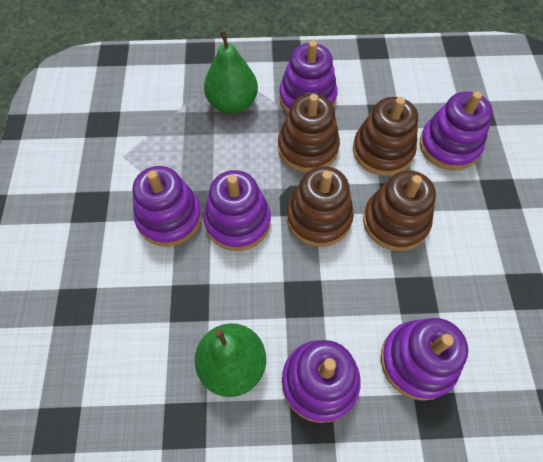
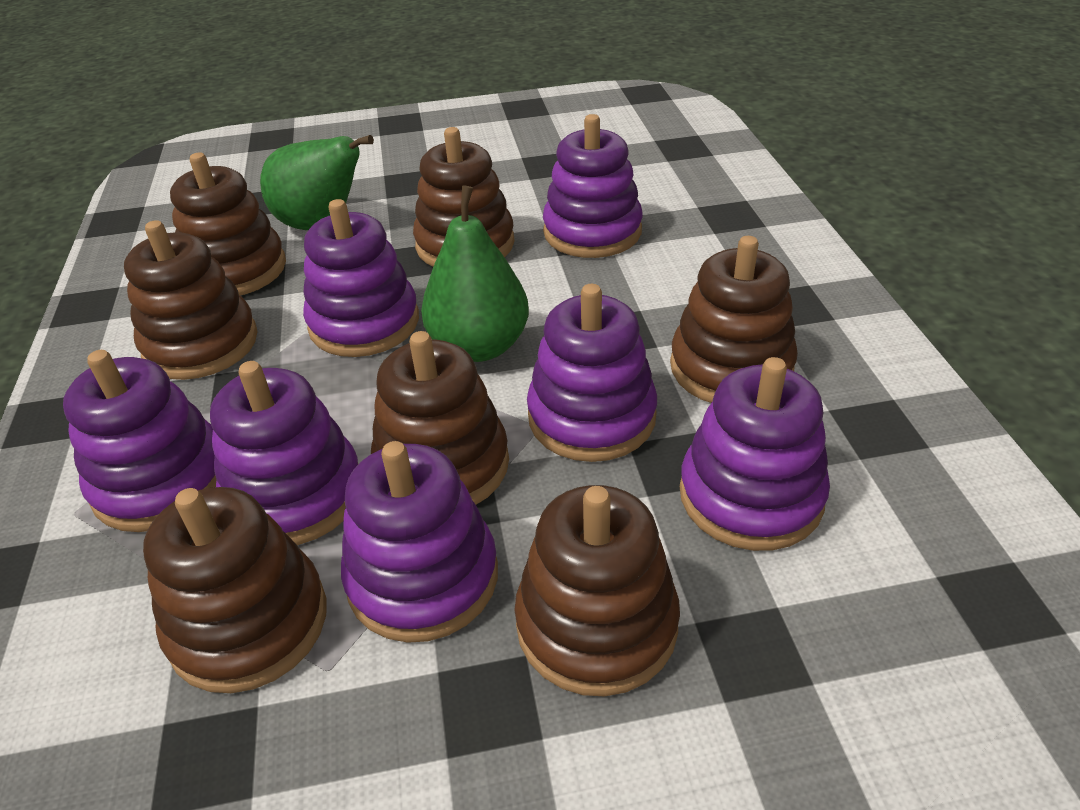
brown stacking toy: [278,94,340,173] [286,166,354,247] [353,97,418,176] [363,170,436,251] = 4 -> [124,220,257,380] [143,487,327,693] [170,152,286,295] [371,331,509,505] [413,127,515,266] [514,485,680,696] [670,236,798,403] = 7
purple stacking toy: [133,166,202,247] [204,170,271,251] [279,40,338,113] [282,340,361,423] [381,318,468,401] [420,91,493,171] = 6 -> [63,350,216,532] [210,361,358,545] [303,199,419,357] [341,441,498,643] [527,284,657,462] [543,114,643,258] [680,357,830,551] = 7

